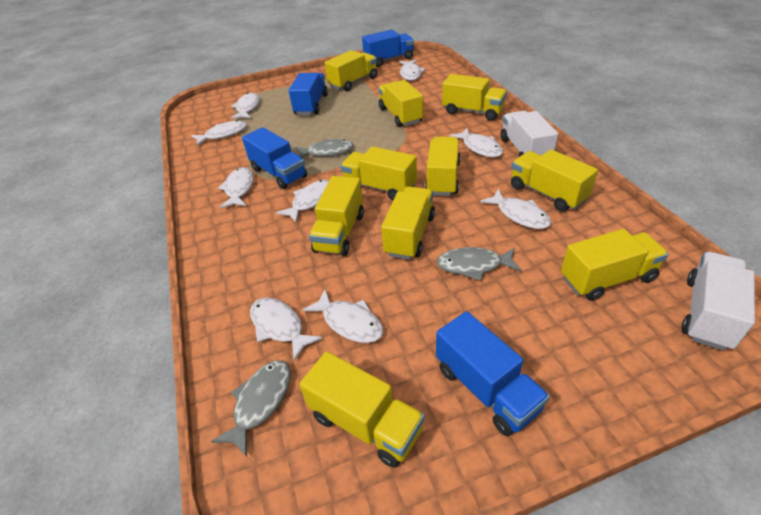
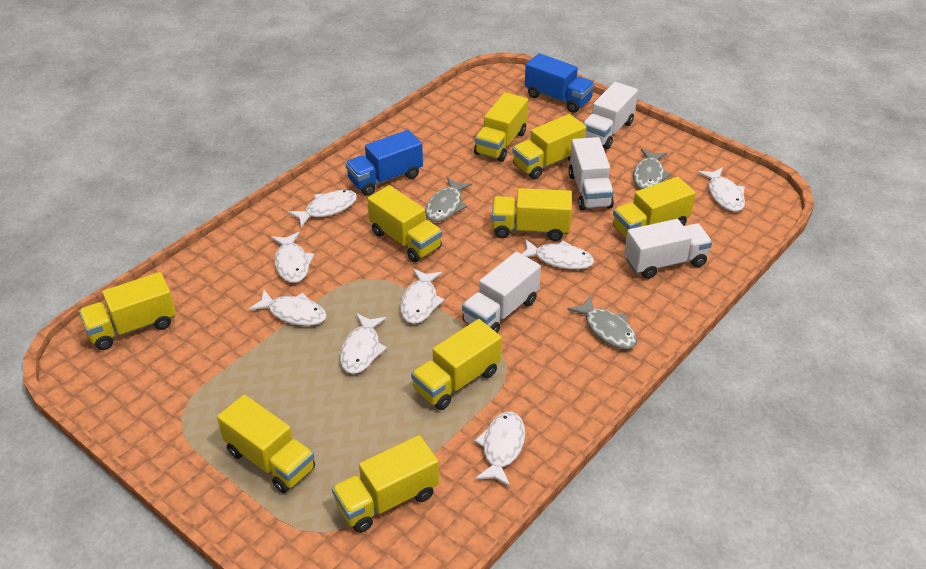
blue truck: [242,127,307,189] [289,73,328,115] [362,30,414,67] [436,311,550,436] = 4 -> [345,130,423,196] [525,53,595,113] = 2
white fish: [191,120,247,146] [218,167,254,208] [231,93,260,119] [250,298,323,361] [276,180,330,222] [302,289,383,343] [399,59,426,81] [449,128,503,157] [480,189,551,229] = 9 -> [248,290,327,326] [271,232,315,283] [288,190,357,228] [340,313,387,374] [400,269,445,324] [474,412,525,487] [522,239,594,269] [697,167,745,212] = 8
white truck: [501,111,558,157] [682,252,755,351] = 2 -> [462,252,541,333] [569,137,614,210] [583,82,638,149] [624,219,712,279] = 4
yellow truck: [299,352,425,468] [309,176,364,256] [325,50,377,91] [341,146,417,200] [378,80,423,127] [381,186,435,260] [425,137,461,196] [442,74,507,121] [511,150,598,212] [561,229,669,301] = 10 -> [79,272,176,350] [217,395,315,493] [332,435,439,533] [367,185,442,262] [411,319,502,410] [474,92,528,162] [492,188,572,241] [512,114,586,179] [613,177,696,238] = 9

